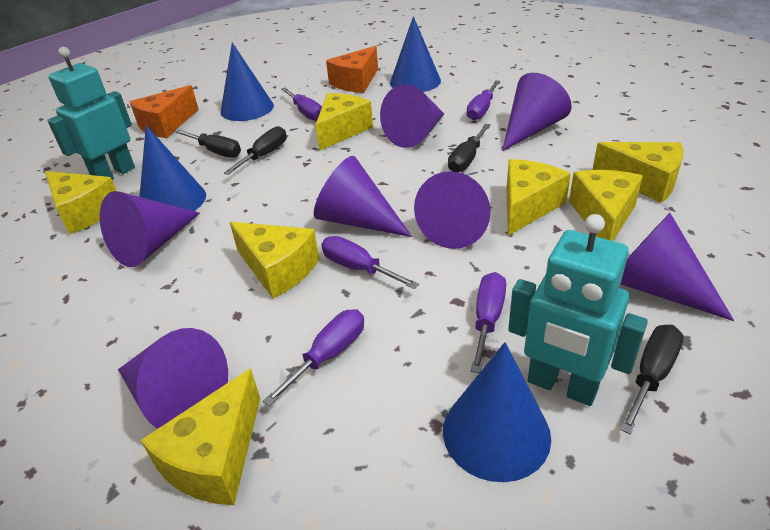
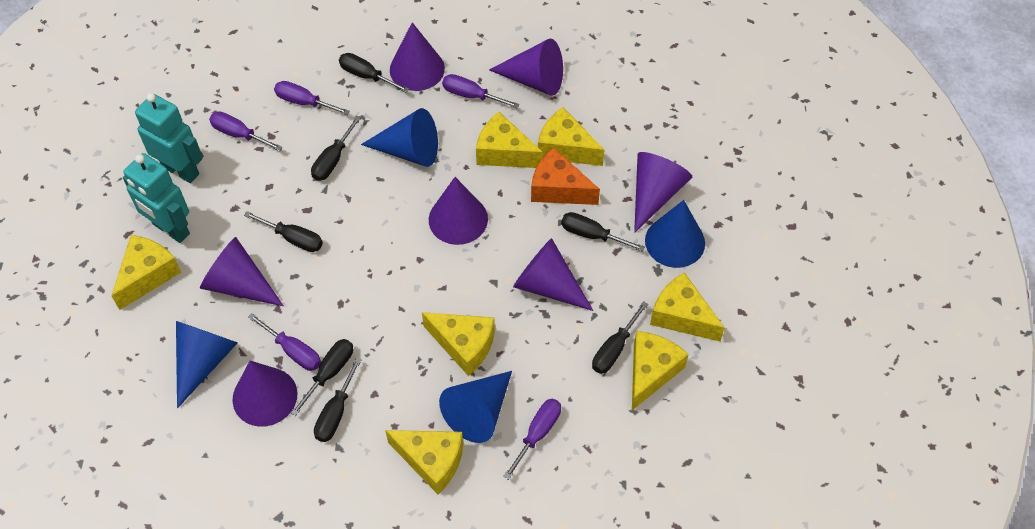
black screwdriver: [175,130,241,158] [224,126,286,175] [448,124,491,172] [620,325,684,434] = 4 -> [244,211,323,252] [291,339,353,416] [311,116,361,181] [314,357,362,442] [339,53,409,93] [561,212,645,252] [592,301,648,374] = 7
orange cheese: [130,85,199,138] [326,46,378,93] = 2 -> [531,148,600,205] = 1

